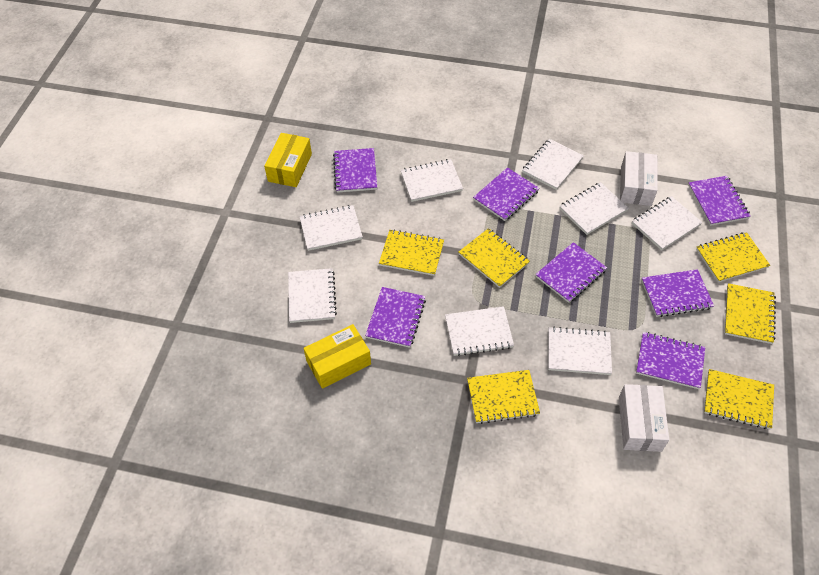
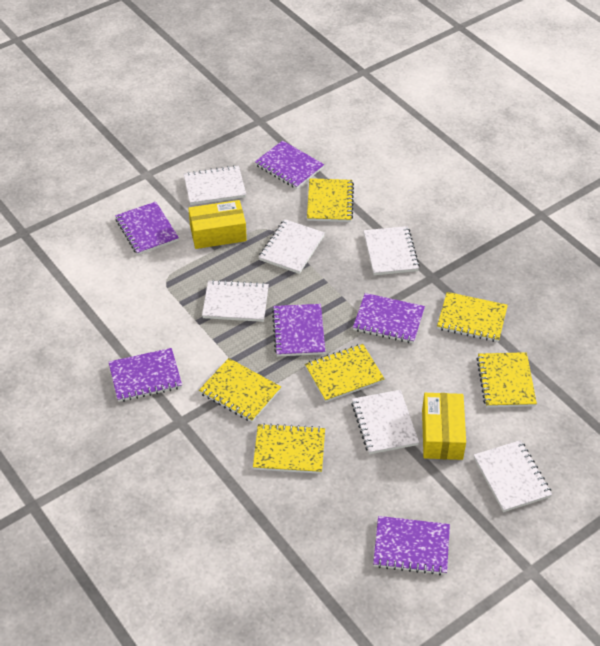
purple notebook: [333,148,377,193] [365,287,426,348] [473,167,539,221] [535,242,607,303] [636,332,705,389] [641,269,714,317] [688,176,751,226] = 7 -> [109,348,182,402] [115,202,179,255] [255,141,324,189] [272,304,325,356] [353,293,425,343] [373,516,450,575] = 6
white box: [619,384,669,452] [620,151,658,206] = 2 -> none = 0
white notebook: [288,268,337,323] [299,205,363,251] [401,159,463,202] [445,306,514,356] [522,139,584,190] [548,327,612,375] [559,182,629,235] [632,196,703,251] = 8 -> [184,165,246,205] [202,280,269,322] [259,219,325,274] [351,390,419,454] [364,226,420,275] [474,440,552,512] = 6

